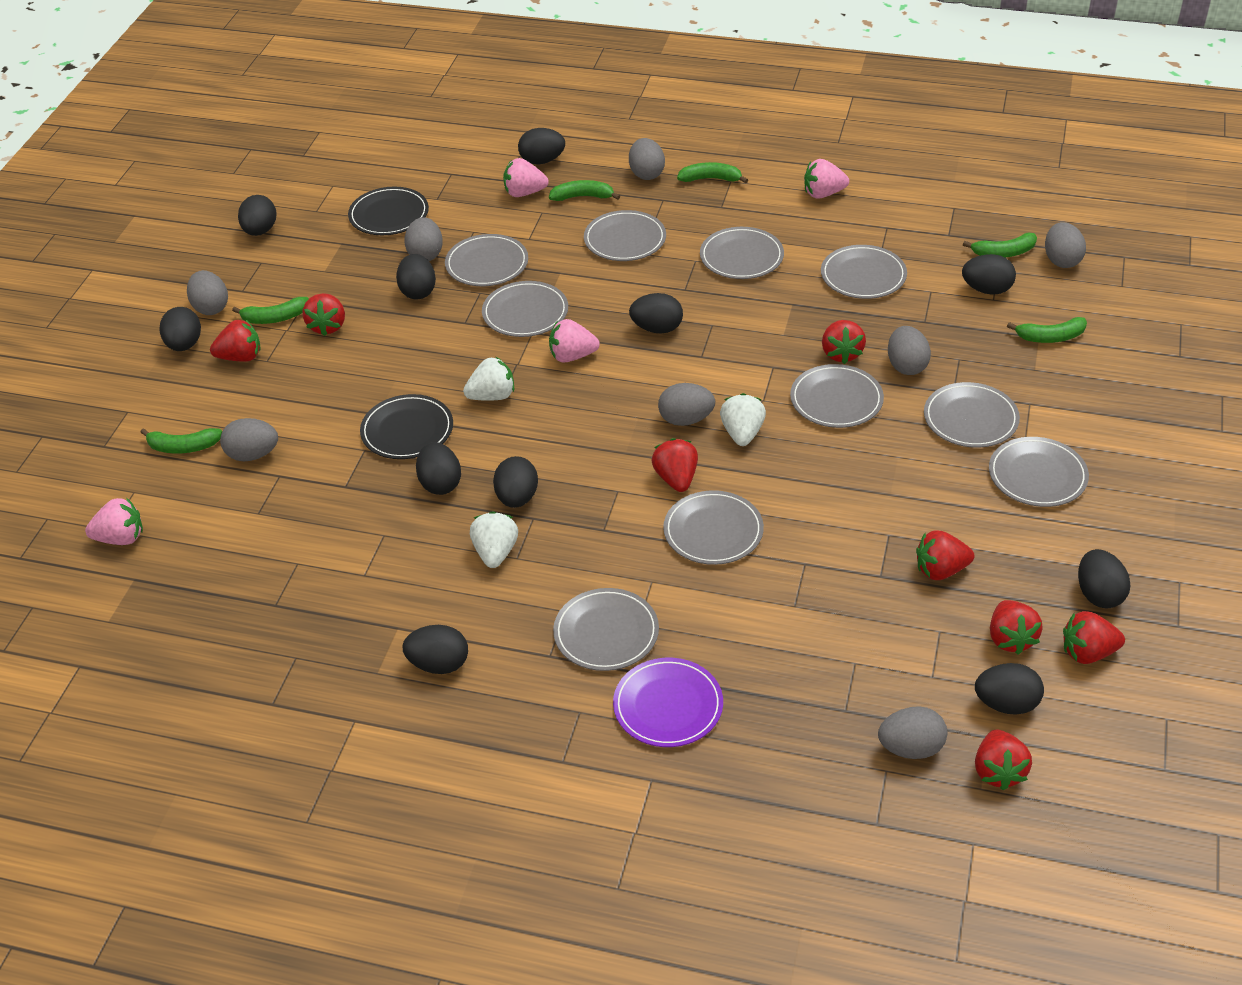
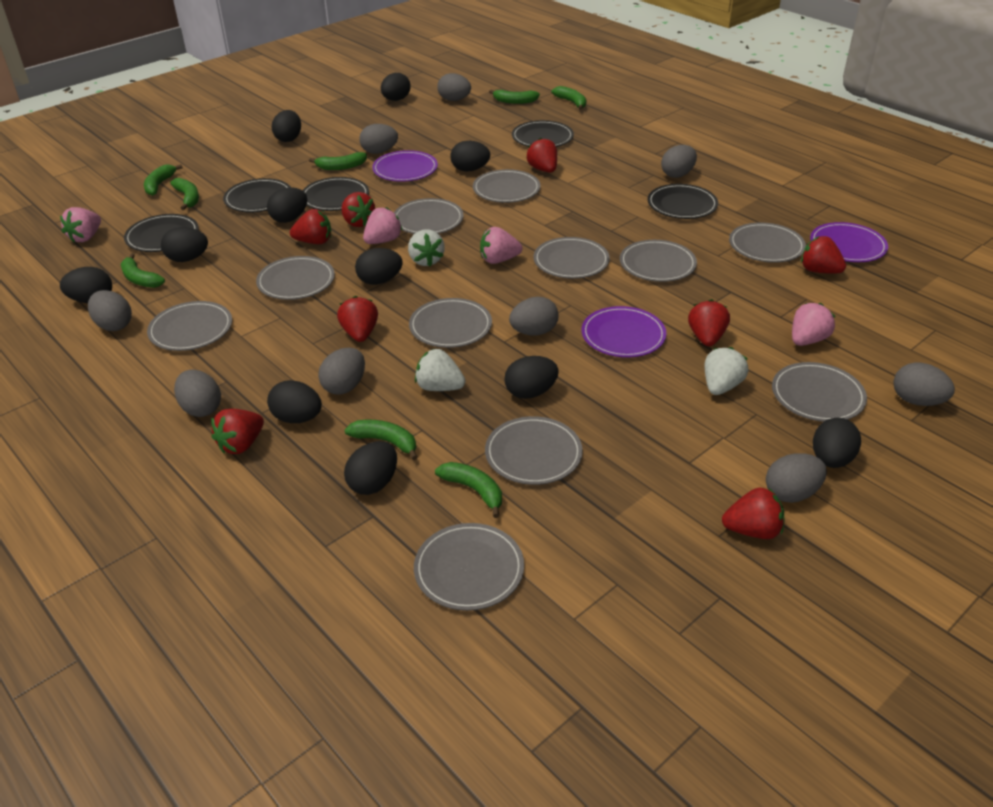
black plate: [348,187,429,235] [360,394,453,459] = 2 -> [124,214,199,252] [223,178,291,213] [302,177,369,211] [512,120,574,147] [648,184,718,219] = 5
green banana: [140,428,222,454] [232,297,309,324] [549,180,620,201] [677,162,748,183] [963,232,1037,257] [1007,317,1087,343] = 6 -> [121,253,165,288] [144,164,183,196] [170,178,199,210] [309,152,367,170] [345,420,418,460] [435,462,502,518] [489,90,540,104] [552,86,586,110] = 8
grey egg: [187,270,228,315] [220,418,278,461] [404,217,443,261] [629,138,665,180] [658,383,715,426] [878,706,948,759] [888,326,931,375] [1045,222,1086,268] = 8 -> [88,290,132,331] [174,370,221,417] [318,348,365,395] [359,124,398,154] [437,73,471,101] [509,297,558,336] [661,145,697,178] [766,453,827,503] [893,362,955,406] = 9
grey plate: [445,234,528,286] [482,281,568,337] [553,588,659,671] [584,210,666,261] [663,490,764,565] [700,227,784,279] [790,364,884,428] [821,245,907,299] [924,382,1020,448] [989,437,1089,507] = 10 -> [147,301,232,351] [256,256,335,300] [394,198,464,234] [409,298,492,348] [414,523,524,611] [473,169,541,203] [485,416,583,485] [533,237,610,279] [620,240,697,282] [729,222,806,263] [772,362,867,422] = 11
purple plate: [613,658,723,747] = 1 -> [372,150,438,182] [582,306,667,358] [810,222,888,262] = 3

